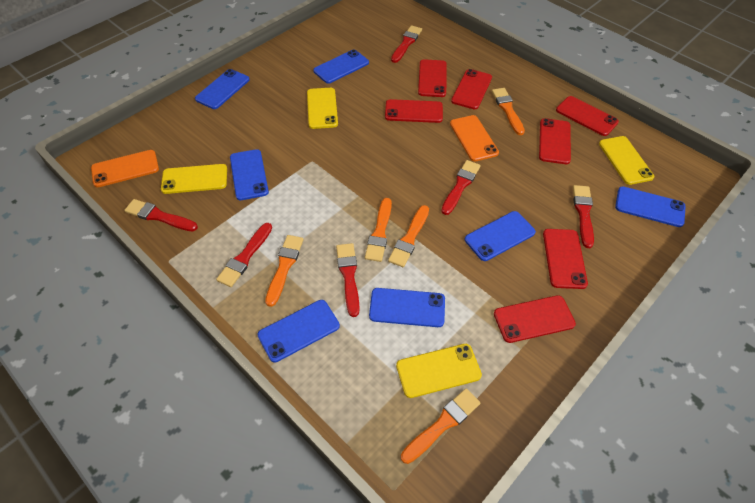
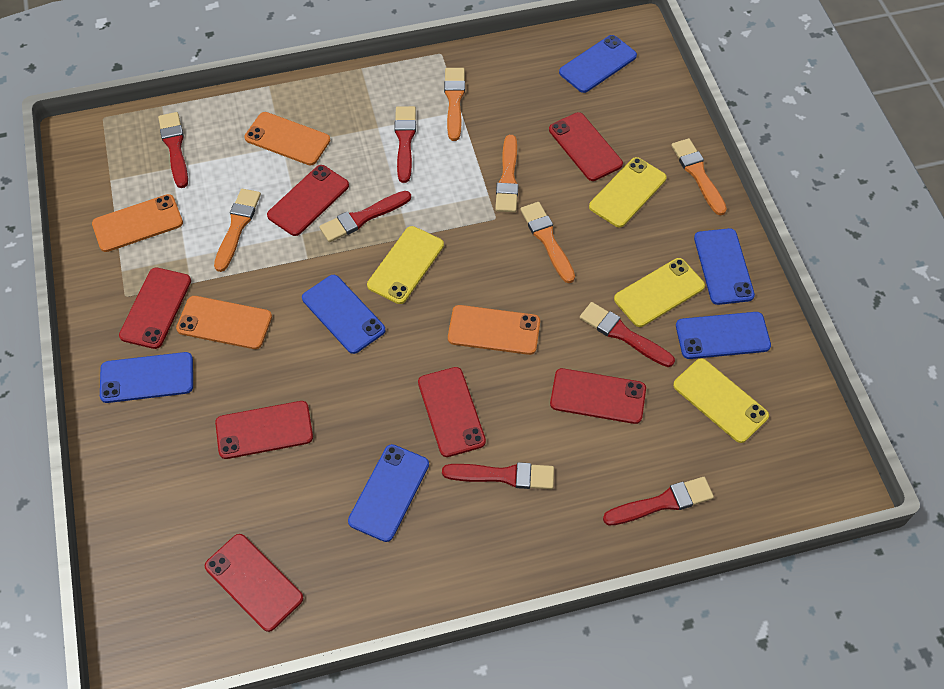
blue phone: [195,69,250,109] [230,149,269,200] [257,300,340,362] [313,49,369,84] [369,288,445,327] [465,211,536,261] [615,186,686,227] = 7 -> [100,352,193,403] [302,275,385,354] [348,444,429,542] [559,35,637,93] [676,312,771,359] [694,228,755,305] = 6
orange phone: [91,150,159,187] [450,115,499,161] = 2 -> [92,194,183,252] [176,296,272,349] [244,112,330,165] [448,305,540,355] = 4

